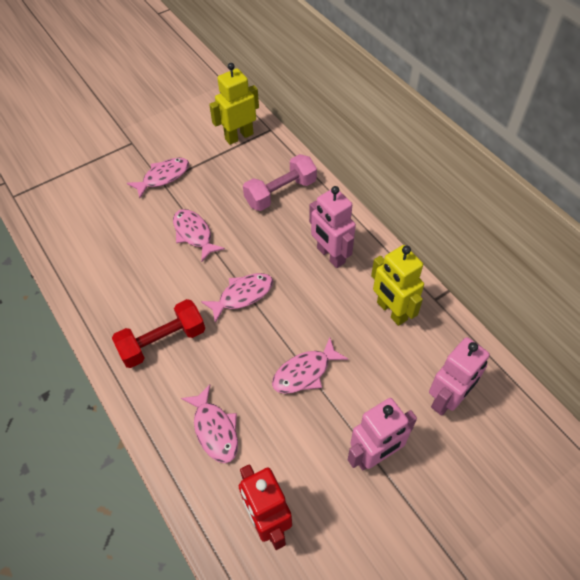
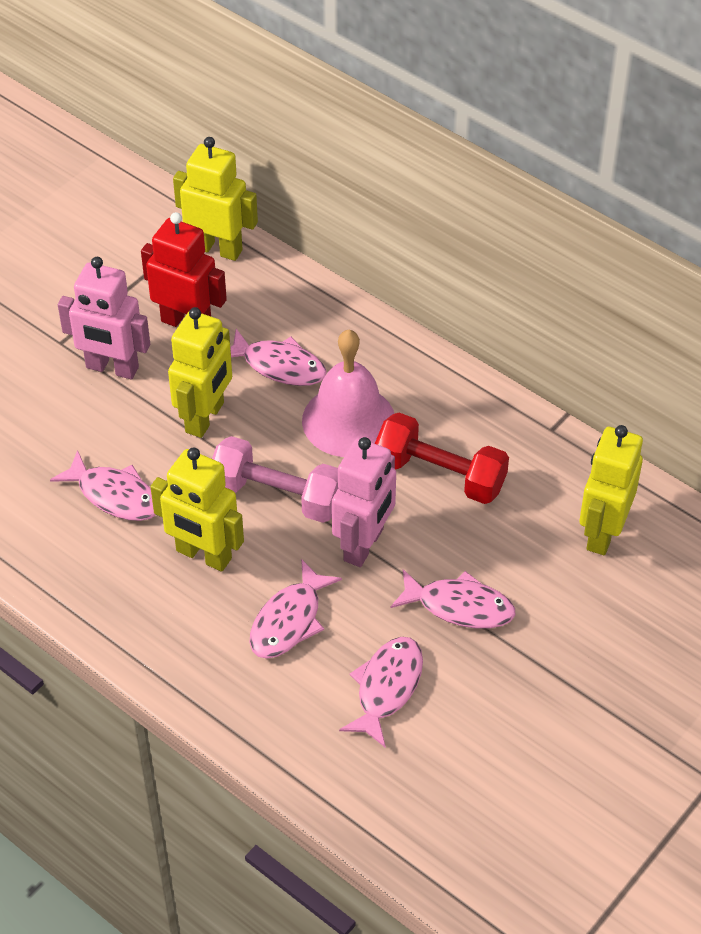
pink bell: none = 0 -> [302,330,394,457] = 1
pink robot: [309,186,356,268] [348,398,417,470] [429,337,490,416] = 3 -> [58,257,150,379] [332,437,396,567] = 2
yellow robot: [209,63,259,145] [371,245,424,326] = 2 -> [150,447,244,572] [168,307,232,438] [173,137,258,261] [579,425,643,555] = 4

